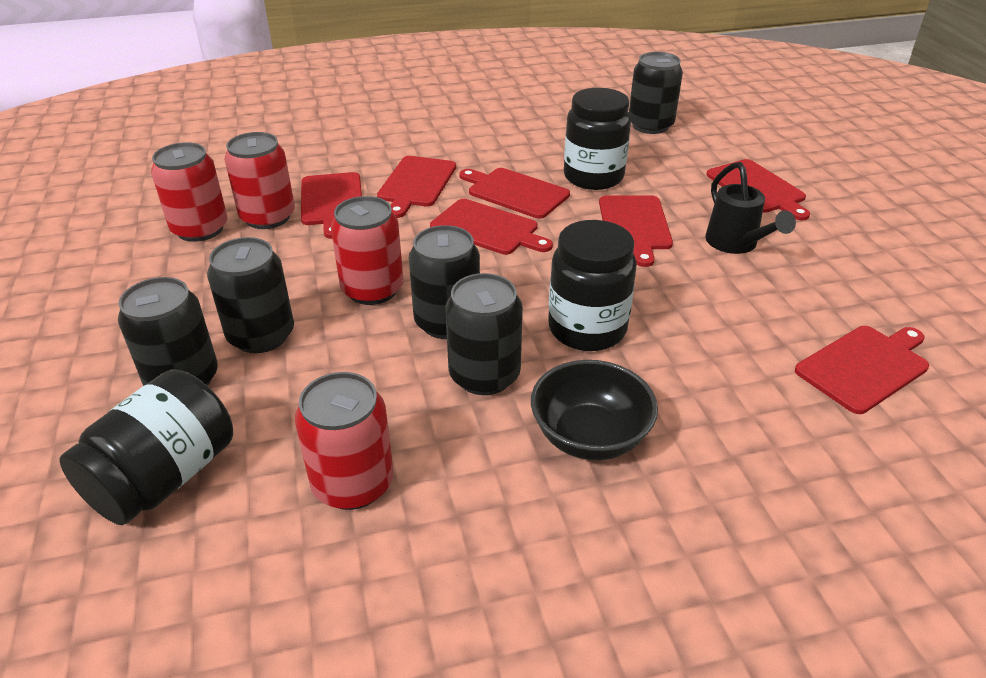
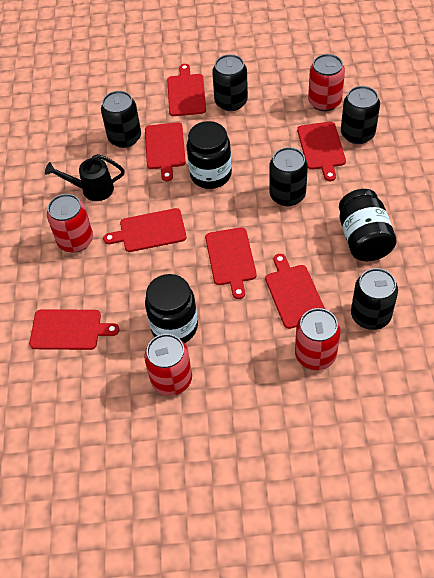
black bowl: [531,360,658,460] = 1 -> none = 0

